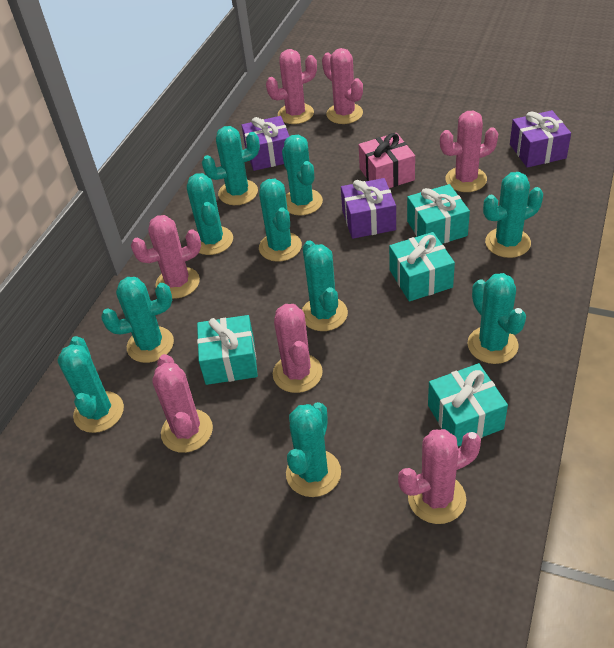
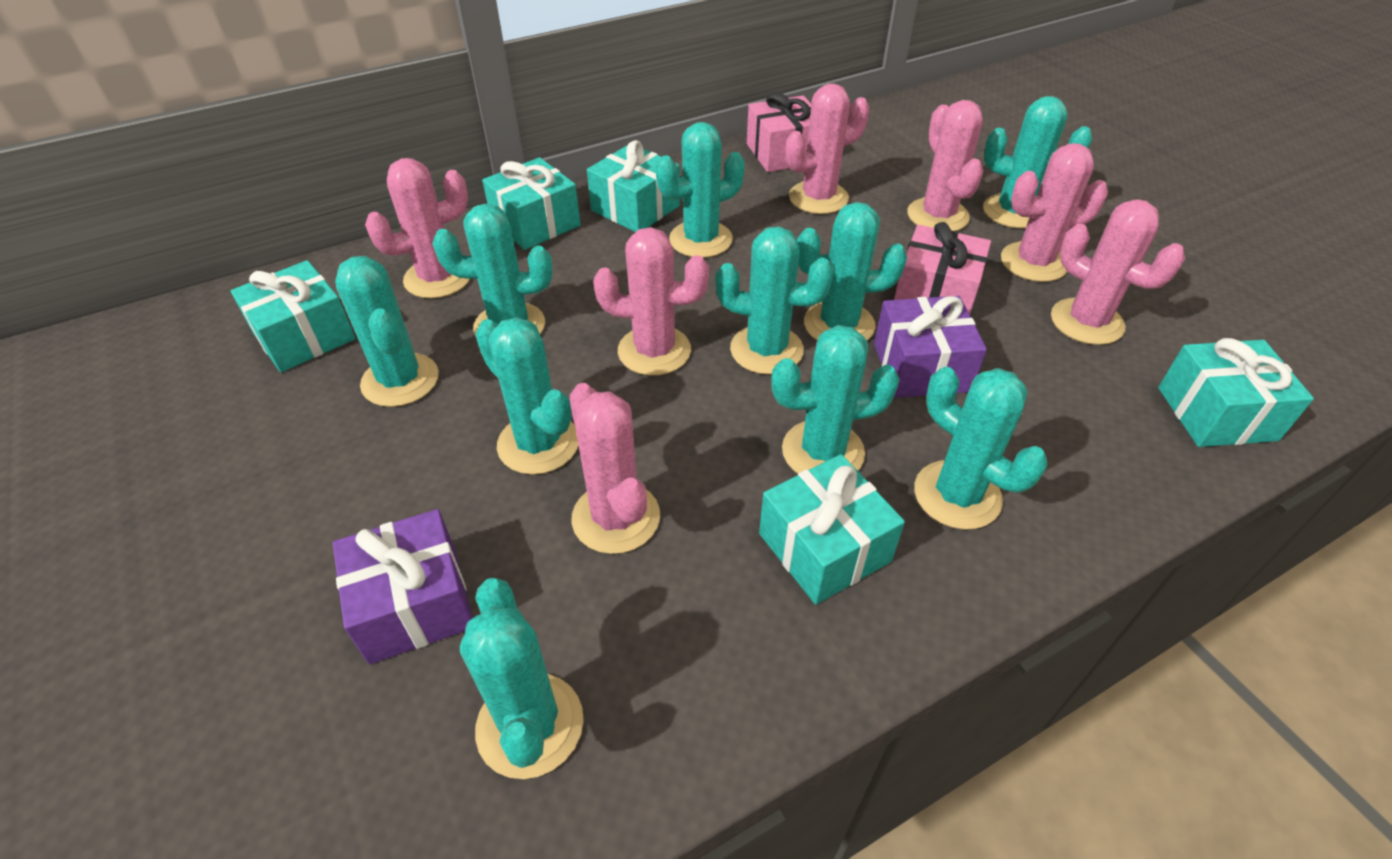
pink gift: [359,133,415,188] = 1 -> [747,92,811,172] [894,222,991,314] = 2
purple gift: [241,116,290,171] [341,178,396,239] [510,110,571,168] = 3 -> [333,509,473,664] [874,296,987,398] = 2
turquoise gift: [197,315,258,385] [389,232,455,301] [407,184,470,244] [428,363,508,446] = 4 -> [231,260,355,372] [482,157,581,250] [587,140,680,232] [759,454,905,605] [1158,338,1314,447] = 5

